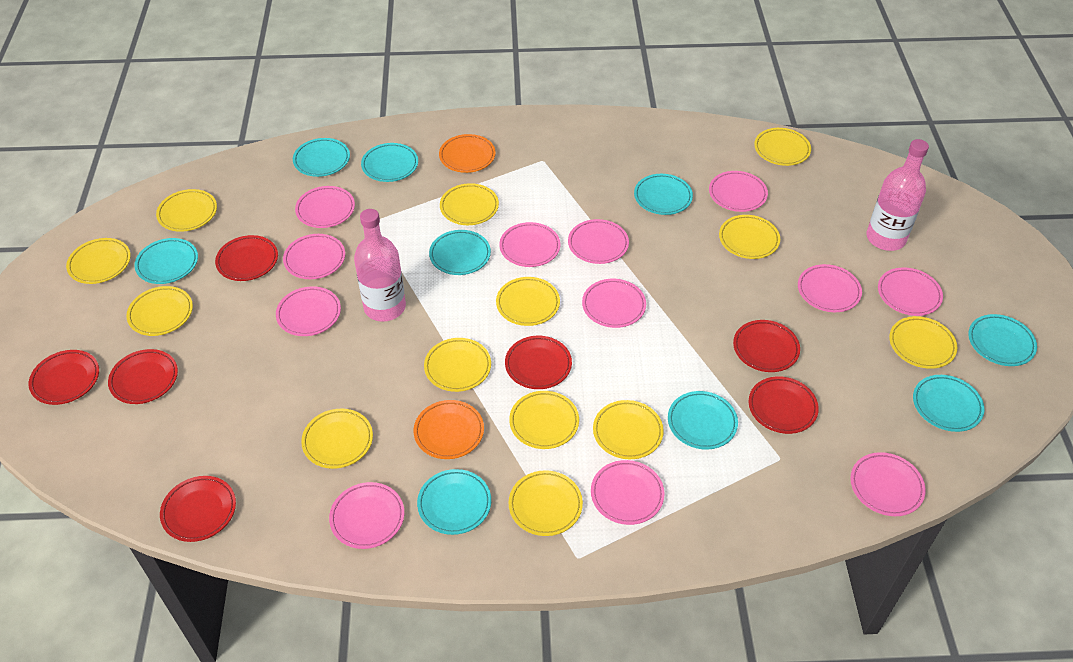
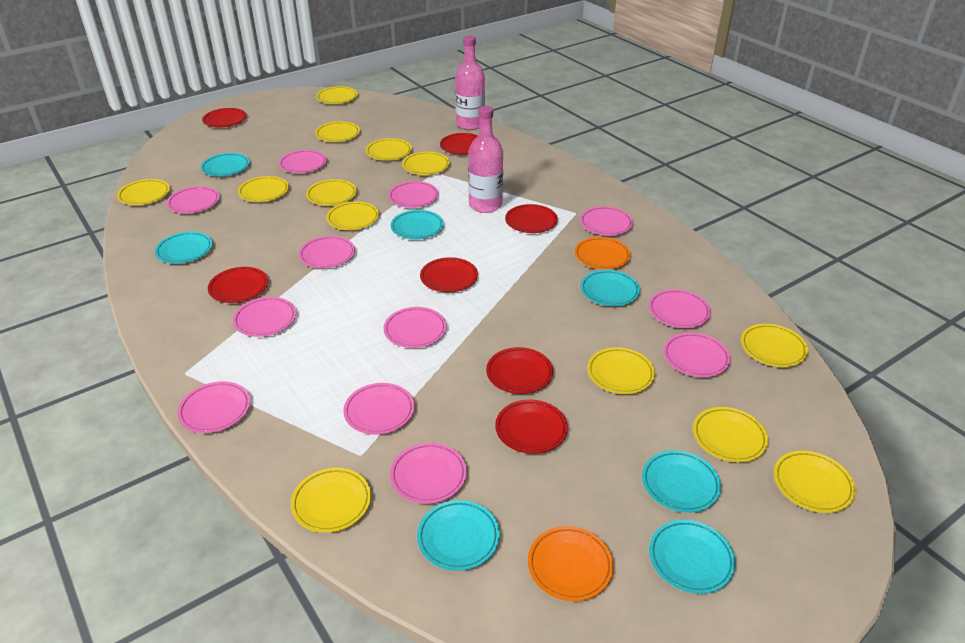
turquoise plate: [134,238,198,284] [293,138,350,177] [361,143,418,182] [417,469,491,535] [429,230,491,275] [634,174,693,215] [668,391,738,449] [913,375,984,432] [968,314,1037,366] = 9 -> [155,232,212,264] [201,153,250,177] [391,210,444,239] [417,500,500,571] [580,270,640,306] [642,450,721,513] [649,520,736,594] = 7

